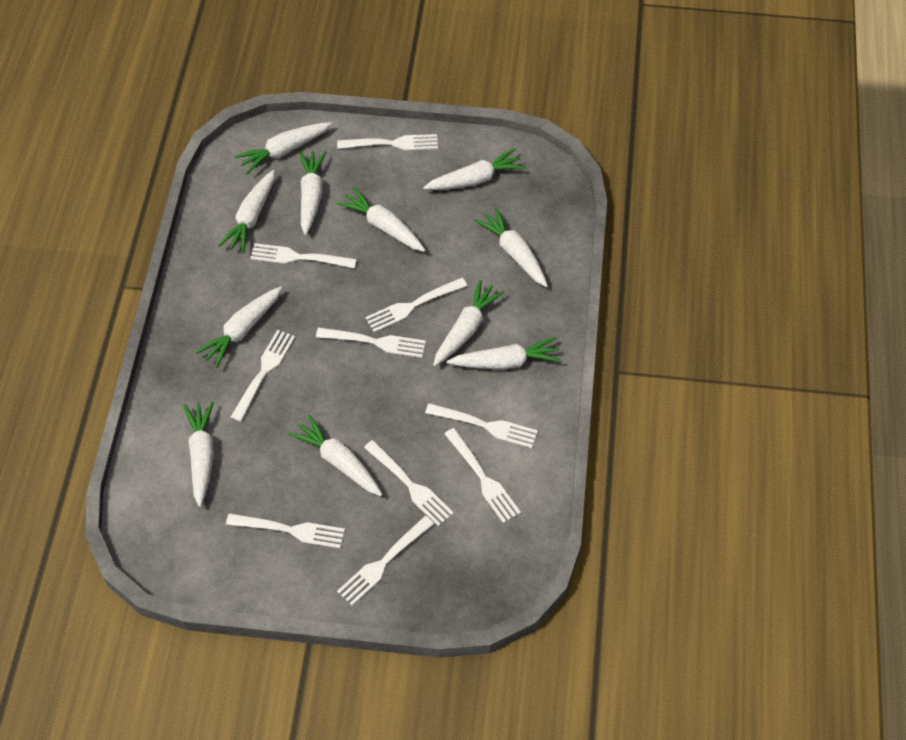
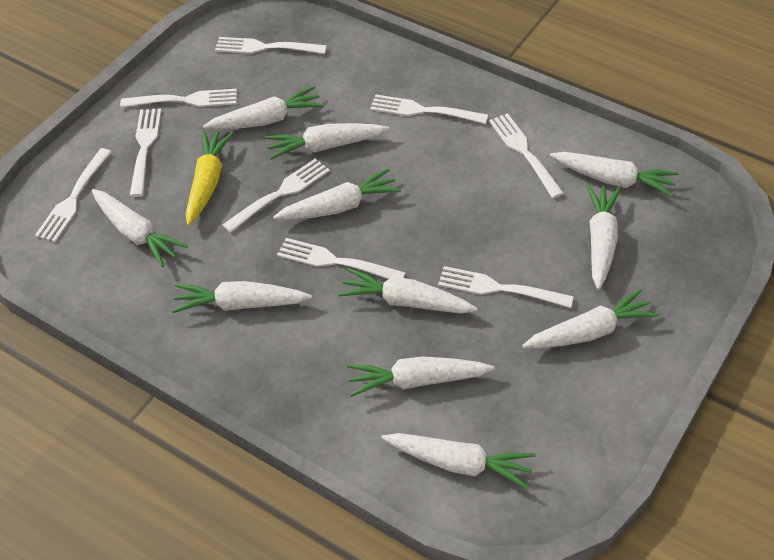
white fork: [226,513,345,548] [231,330,295,422] [250,243,357,268] [316,327,426,358] [337,134,438,150] [337,516,434,606] [364,440,454,526] [365,278,467,332] [425,403,538,448] [444,428,521,523] = 10 -> [35,148,111,242] [120,89,237,108] [130,109,161,197] [215,37,327,54] [222,158,330,233] [277,238,406,279] [370,94,488,124] [438,266,574,308] [489,113,564,198] = 9
yellow carrot: none = 0 -> [186,130,234,226] = 1

